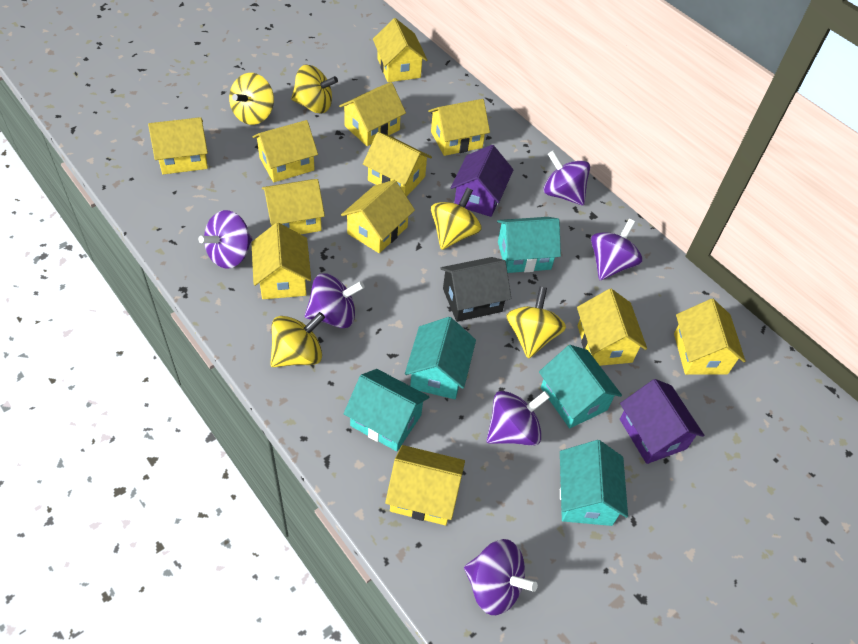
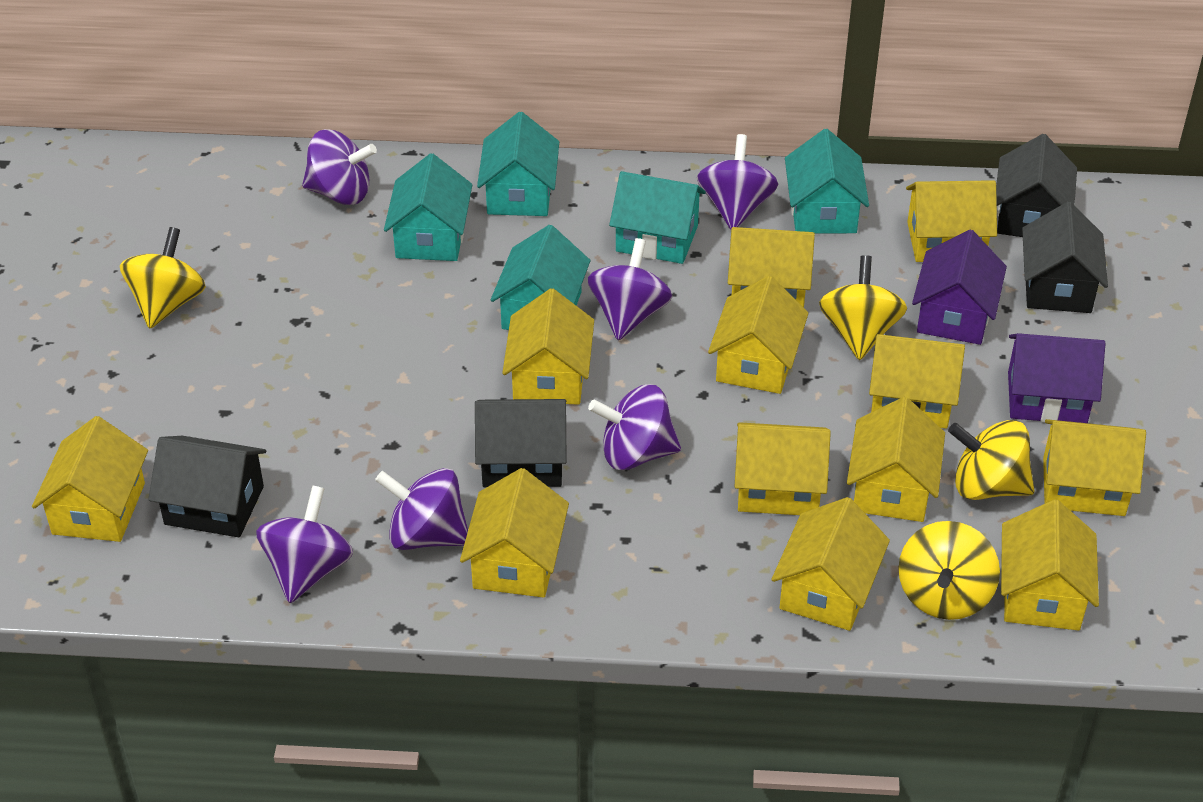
black house: [440,257,511,322] = 1 -> [148,436,266,537] [475,399,567,487] [996,134,1077,237] [1022,202,1108,313] = 4
yellow spinning top: [229,73,274,125] [270,312,325,367] [291,65,338,113] [431,188,482,250] [506,287,566,359] = 5 -> [120,227,206,329] [819,255,907,360] [898,521,1000,620] [948,420,1035,500] = 4

